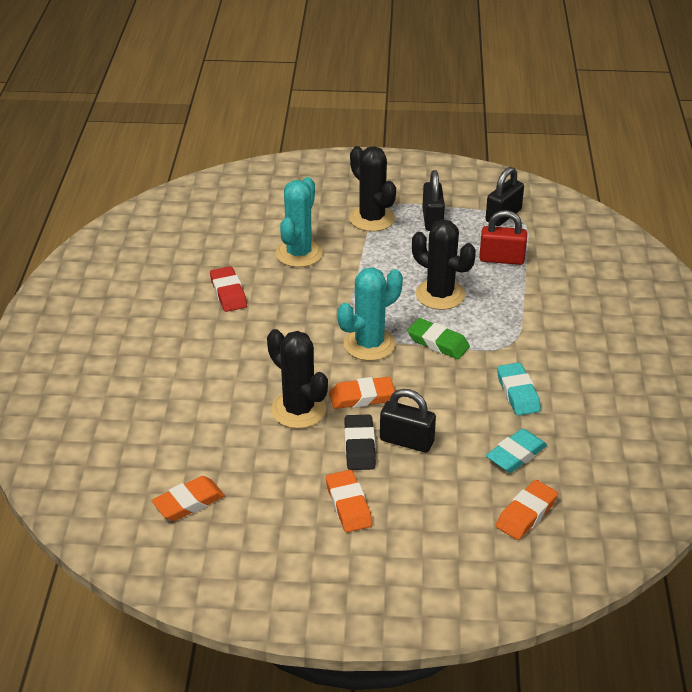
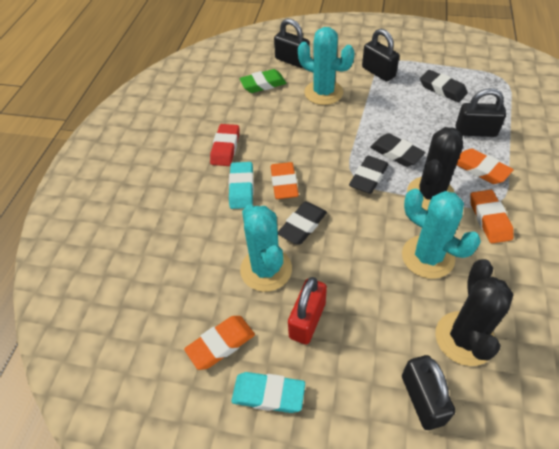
black cactus: [267,329,328,429] [349,146,396,232] [412,220,476,310] = 3 -> [407,127,463,211] [435,259,514,366] = 2
black eraser: [344,415,376,470] = 1 -> [278,201,327,245] [349,156,389,194] [370,133,425,167] [420,70,468,102] = 4
black padlock: [380,389,436,453] [422,170,445,231] [486,167,524,226] = 3 -> [274,18,309,68] [362,29,399,81] [402,355,455,430] [455,88,506,137] = 4
turquoise cactus: [276,177,323,267] [338,267,403,361] = 2 -> [240,204,292,292] [298,27,355,105] [402,189,481,279] = 3

